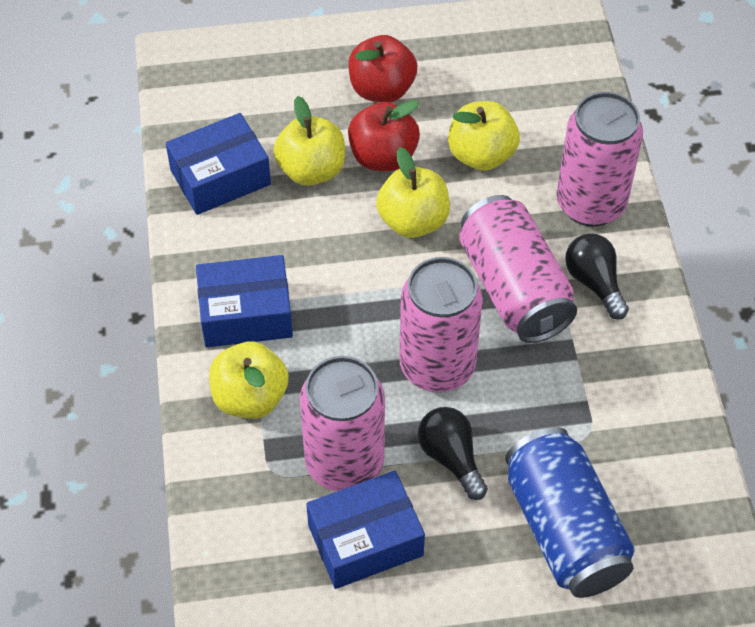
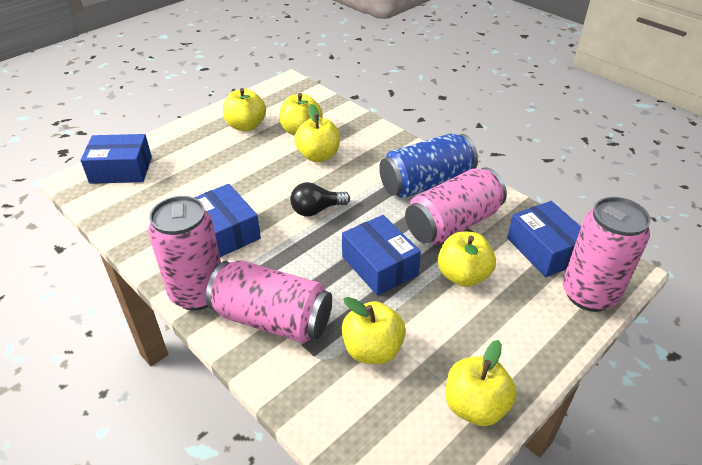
black light bulb: [418,407,488,500] [565,233,629,320] = 2 -> [290,182,350,217] = 1
blue box: [166,113,271,215] [196,255,293,347] [306,471,425,589] = 3 -> [81,134,152,184] [194,184,261,257] [342,215,421,296] [507,201,581,277] = 4
red apple: [348,35,417,102] [348,100,420,171] = 2 -> none = 0
yellow apple: [209,341,289,419] [273,96,345,186] [376,147,450,238] [448,101,520,171] = 4 -> [223,88,266,131] [279,93,323,136] [294,104,340,162] [341,297,406,364] [438,232,496,287] [446,340,517,426] = 6

